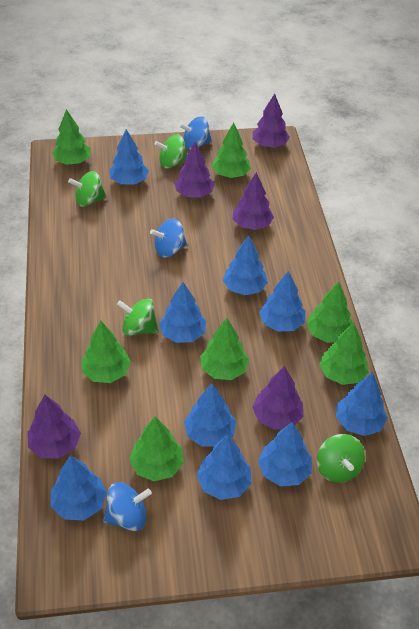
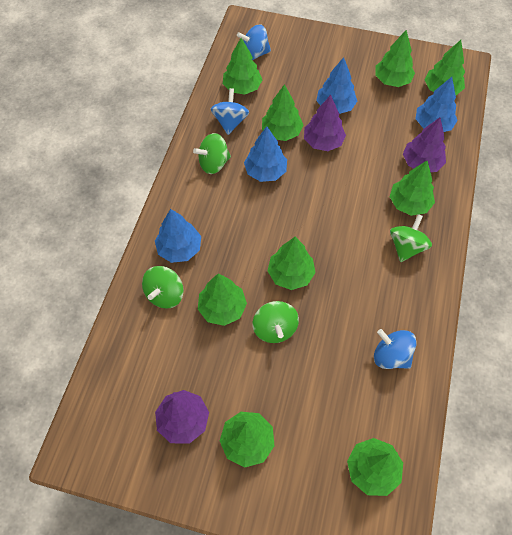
blue tree: [51,455,107,520] [109,129,149,185] [159,282,206,343] [184,383,236,446] [197,434,251,500] [223,235,268,295] [258,422,312,486] [259,271,305,332] [336,372,388,436] = 9 -> [155,209,201,263] [244,126,287,182] [316,57,357,114] [415,77,458,132] = 4
green tree: [52,109,91,165] [82,321,131,383] [129,416,184,481] [200,318,249,380] [212,122,251,178] [306,282,353,343] [319,323,369,385] = 7 -> [198,274,247,326] [220,412,274,468] [223,38,262,95] [262,84,303,141] [268,237,316,290] [347,438,403,496] [376,30,415,87] [390,161,435,216] [425,40,465,95] = 9
purple tree: [28,395,81,459] [175,142,215,198] [233,172,274,230] [252,366,304,430] [253,93,290,148] = 5 -> [155,390,209,444] [304,95,346,151] [403,117,446,172] = 3

